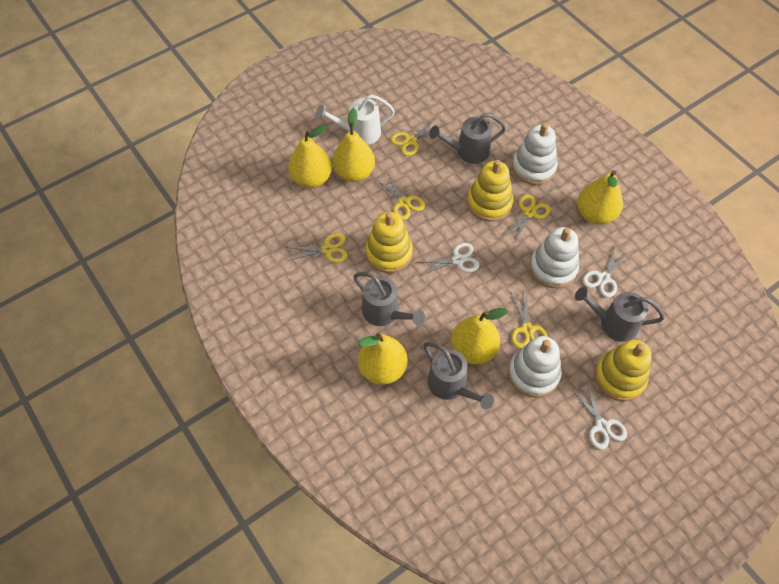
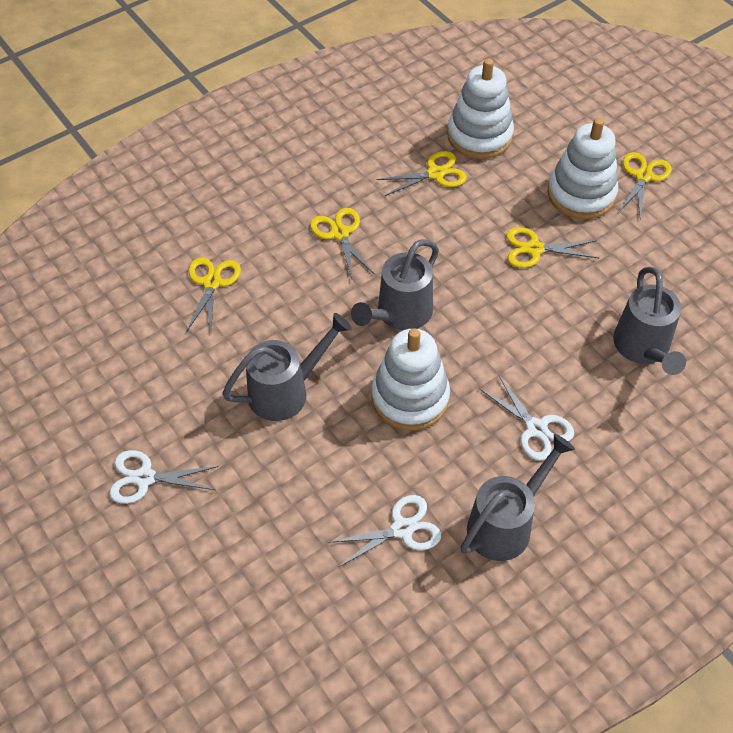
white watering can: [316,95,395,145] = 1 -> none = 0
yellow pear: [288,125,332,188] [332,108,375,182] [358,333,407,385] [451,308,508,365] [577,170,623,225] = 5 -> none = 0
yellow stacking toy: [365,212,413,273] [467,160,513,222] [594,340,652,401] = 3 -> none = 0

